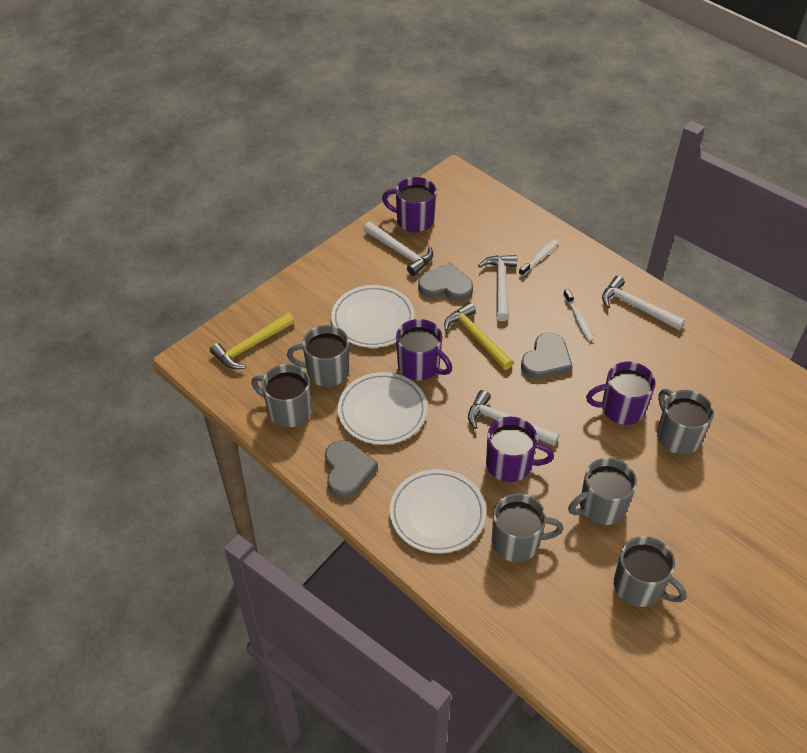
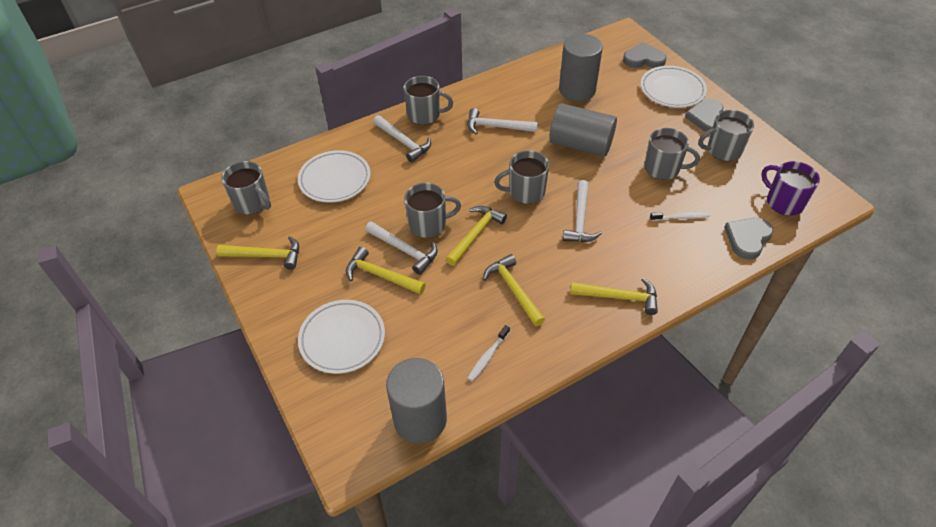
grey cylinder: none = 0 -> [386,358,447,444] [549,103,617,156] [559,34,603,101] = 3
purple mug: [382,177,437,232] [396,319,452,380] [486,417,554,482] [586,361,656,425] = 4 -> [761,161,820,216] = 1
yellow hammer: [210,313,295,369] [444,302,514,370] = 2 -> [216,236,299,270] [346,247,426,294] [446,206,507,266] [483,254,545,326] [570,278,658,315] = 5

